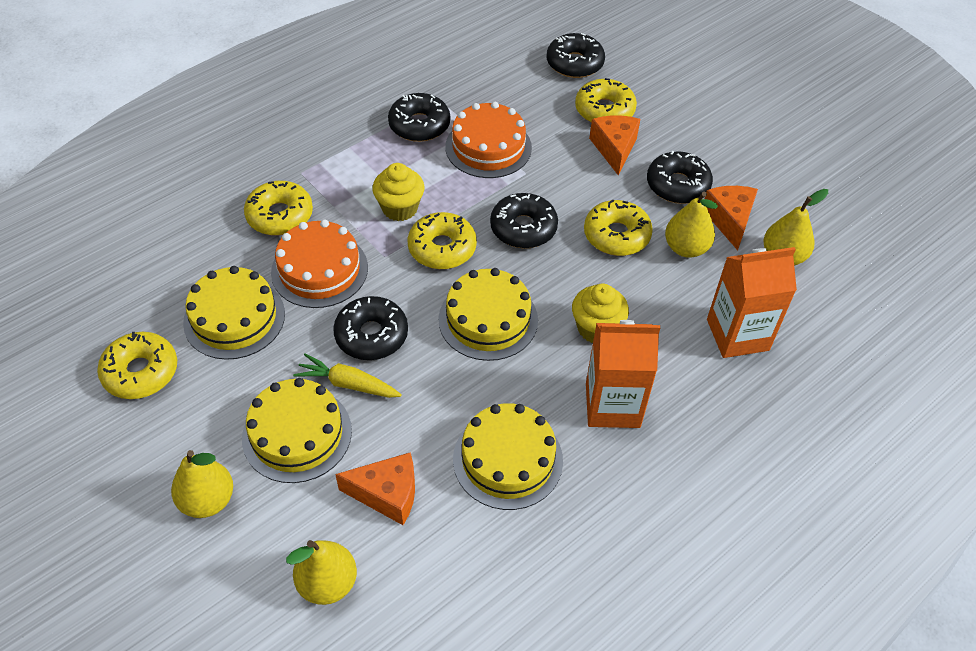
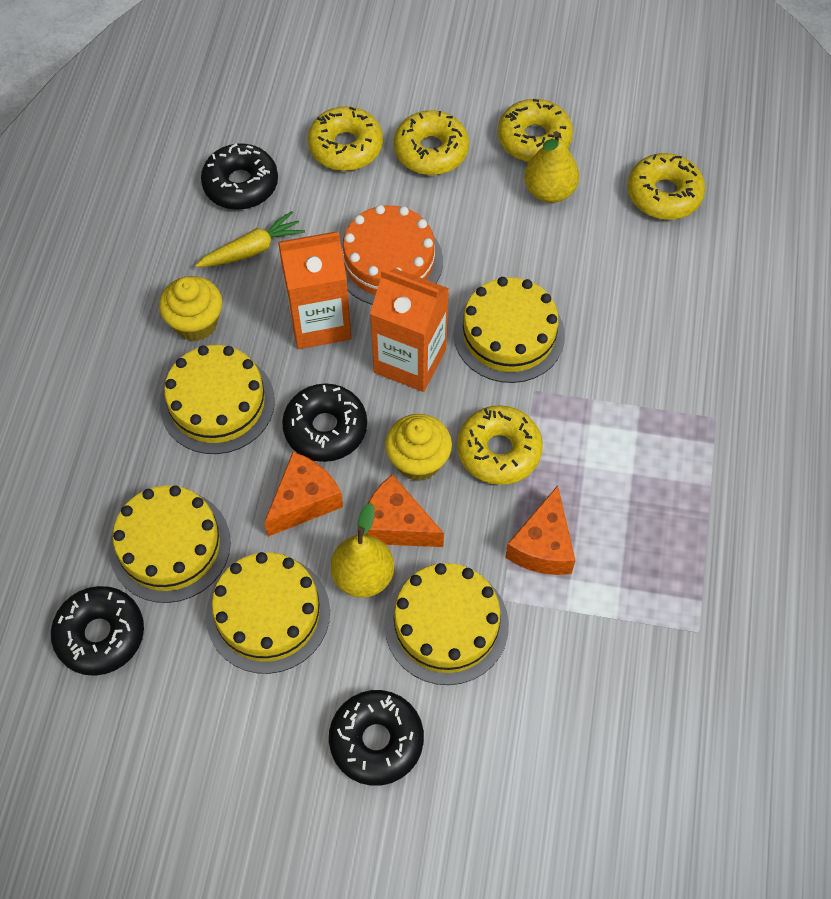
black donut: [333,296,408,360] [388,93,450,142] [490,193,558,249] [547,33,605,78] [647,151,713,204] = 5 -> [51,586,144,676] [201,144,278,210] [282,383,367,462] [329,690,424,786] = 4
orange cake: [271,220,368,308] [445,102,532,178] = 2 -> [341,205,443,305] = 1
yellow cake: [183,266,285,360] [242,378,352,483] [438,268,538,361] [453,403,563,510] = 4 -> [109,485,231,603] [160,345,275,454] [206,552,330,674] [384,563,509,685] [454,277,565,383] = 5
yellow pear: [171,450,233,518] [286,540,357,605] [665,192,718,258] [763,189,828,266] = 4 -> [330,503,394,598] [524,131,579,203] = 2

